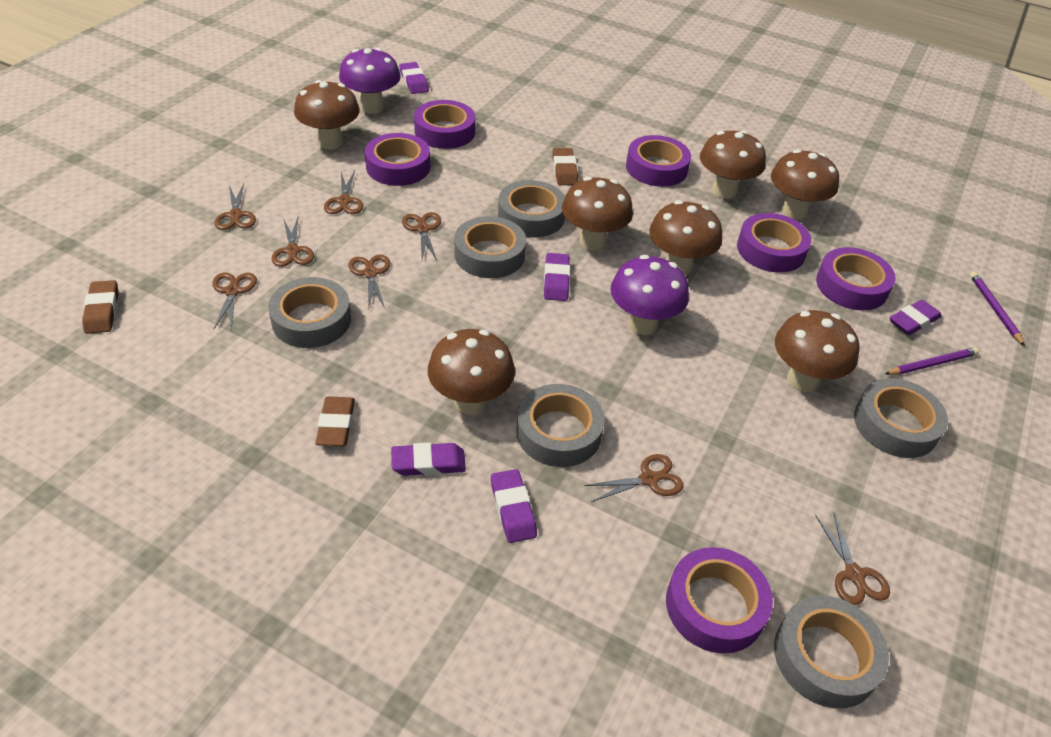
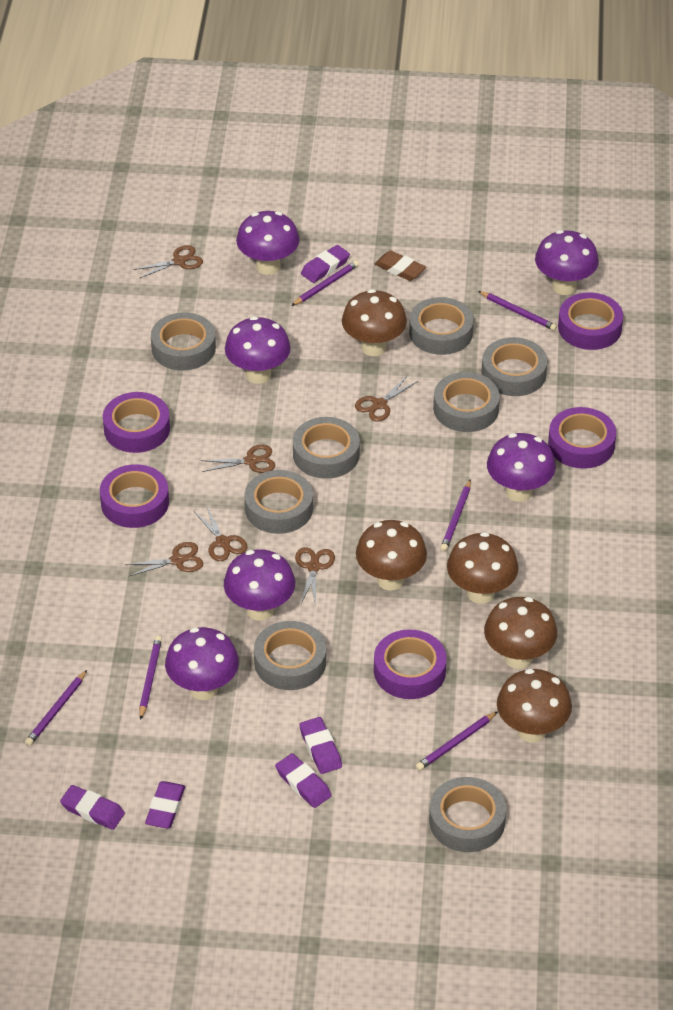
brown eraser: [82,280,119,334] [315,396,355,446] [552,148,578,185] = 3 -> [375,250,426,281] = 1
brown mushroom: [294,80,360,150] [428,329,515,415] [562,177,633,251] [649,200,722,275] [700,130,766,199] [771,149,839,220] [775,310,859,392] = 7 -> [342,289,407,356] [356,520,427,590] [447,532,518,604] [484,597,557,669] [497,669,572,743] = 5
brown scissors: [212,273,257,330] [215,183,256,230] [272,218,314,267] [324,171,363,214] [348,255,390,309] [402,212,441,260] [584,454,683,502] [815,513,890,605] = 8 -> [125,542,203,577] [134,245,203,278] [194,507,247,561] [200,445,275,473] [295,547,335,606] [355,376,418,422] = 6
grey tape: [268,277,351,348] [454,216,526,278] [498,180,565,238] [516,384,605,467] [774,596,889,708] [854,378,948,458] = 6 -> [151,312,216,371] [244,470,313,534] [254,621,326,690] [293,417,360,479] [409,297,474,355] [429,777,506,852] [433,372,500,432] [482,337,548,396] = 8
purple mushroom: [339,48,400,114] [611,255,689,335] = 2 -> [165,627,239,700] [224,549,295,621] [225,316,291,384] [236,211,299,275] [487,433,556,502] [535,230,599,295] = 6
purple pencil: [885,347,979,375] [970,272,1025,346] = 2 -> [25,670,87,746] [139,636,162,720] [291,261,359,306] [416,711,498,770] [440,479,471,551] [478,291,557,331] = 6
purple tape: [365,133,430,186] [414,100,475,149] [626,135,691,187] [666,547,773,653] [737,213,811,273] [816,247,896,311] = 6 -> [100,464,169,528] [103,392,170,453] [374,629,447,699] [548,407,616,469] [558,293,623,350] = 5

